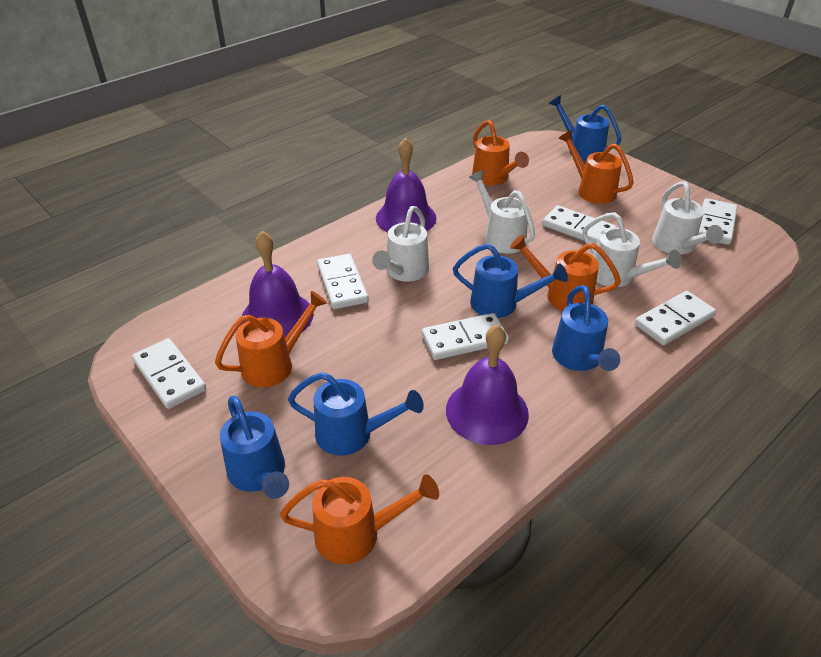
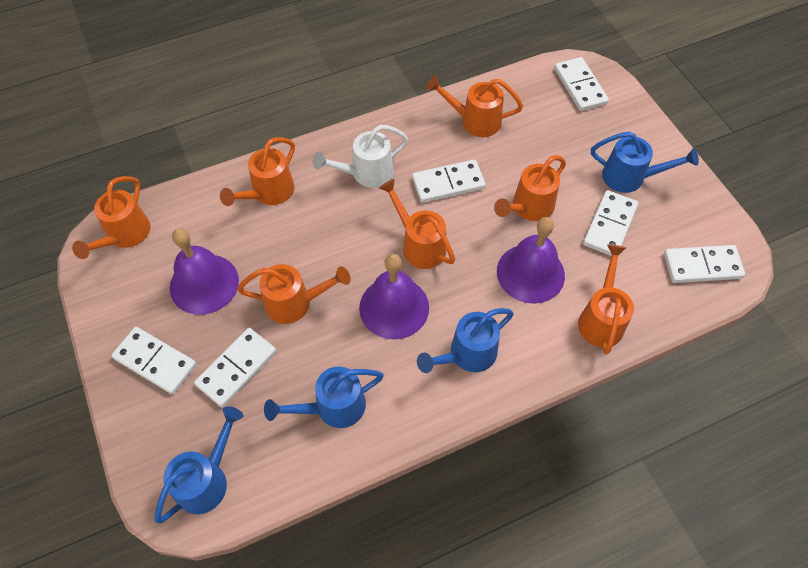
blue watering can: [220,396,289,499] [288,372,424,456] [453,244,568,318] [549,95,621,161] [552,285,620,371] = 5 -> [155,406,243,523] [264,367,384,428] [417,308,514,373] [591,132,699,193] = 4
orange watering can: [215,291,327,387] [280,474,439,564] [472,120,529,186] [510,234,621,311] [559,130,634,204] = 5 -> [72,176,150,259] [220,137,295,206] [237,264,351,324] [379,179,455,269] [426,76,523,137] [494,155,566,221] [578,244,634,354] = 7
white watering can: [372,206,429,282] [469,170,535,254] [582,212,682,287] [652,181,723,255] = 4 -> [313,125,408,188] = 1

